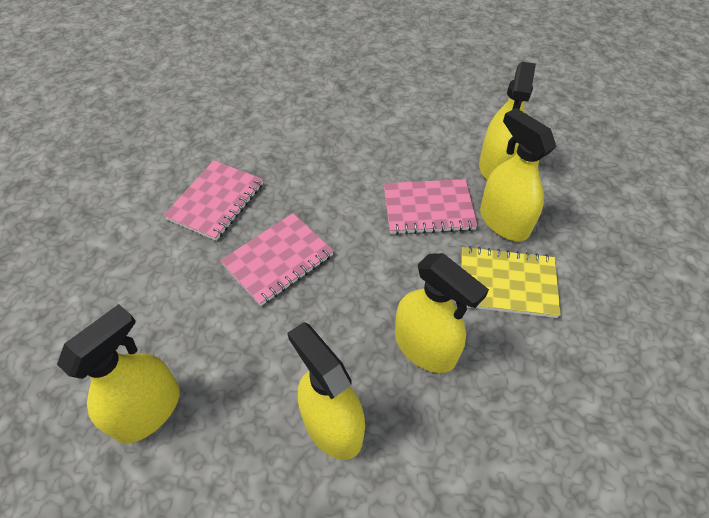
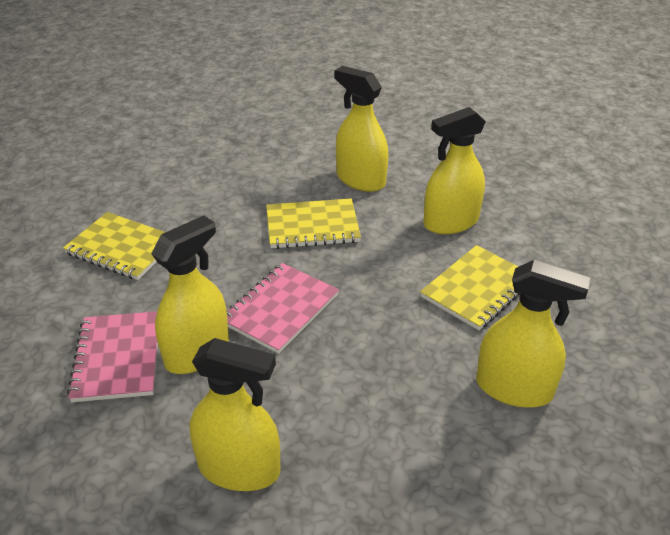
pink notebook: [163,160,263,241] [220,213,334,306] [384,179,478,235] = 3 -> [67,311,158,402] [227,263,339,354] = 2
yellow notebook: [461,246,561,318] = 1 -> [63,212,165,280] [266,198,361,249] [420,245,520,330] = 3

